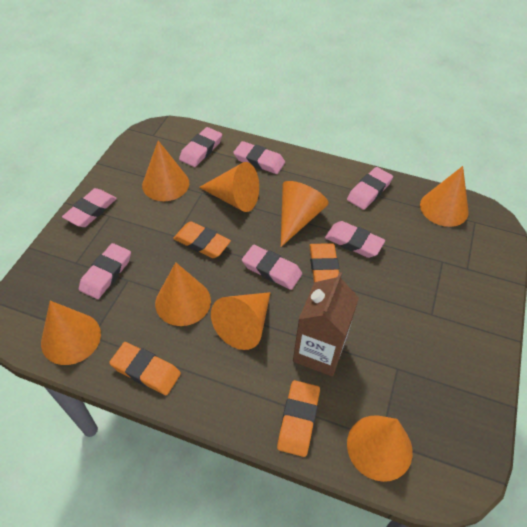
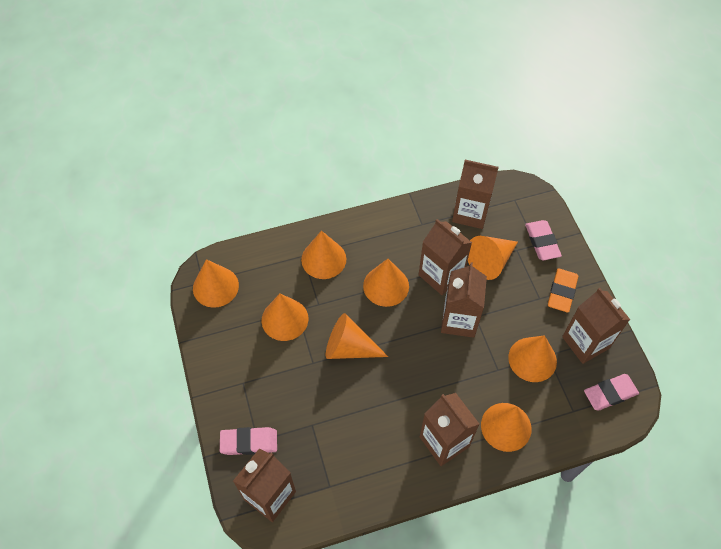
brown carton: [293,272,359,376] = 1 -> [233,449,296,522] [419,219,472,295] [420,393,480,466] [441,262,487,338] [452,160,499,229] [562,288,630,364] = 6
orange eraser: [109,342,181,395] [173,221,231,258] [277,380,320,457] [309,243,339,282] = 4 -> [548,268,578,313] = 1
pink eraser: [62,188,117,227] [79,243,131,299] [179,127,222,167] [233,141,285,174] [242,245,302,290] [325,221,385,258] [347,167,393,210] = 7 -> [220,427,277,455] [525,220,562,260] [584,374,639,411] = 3

